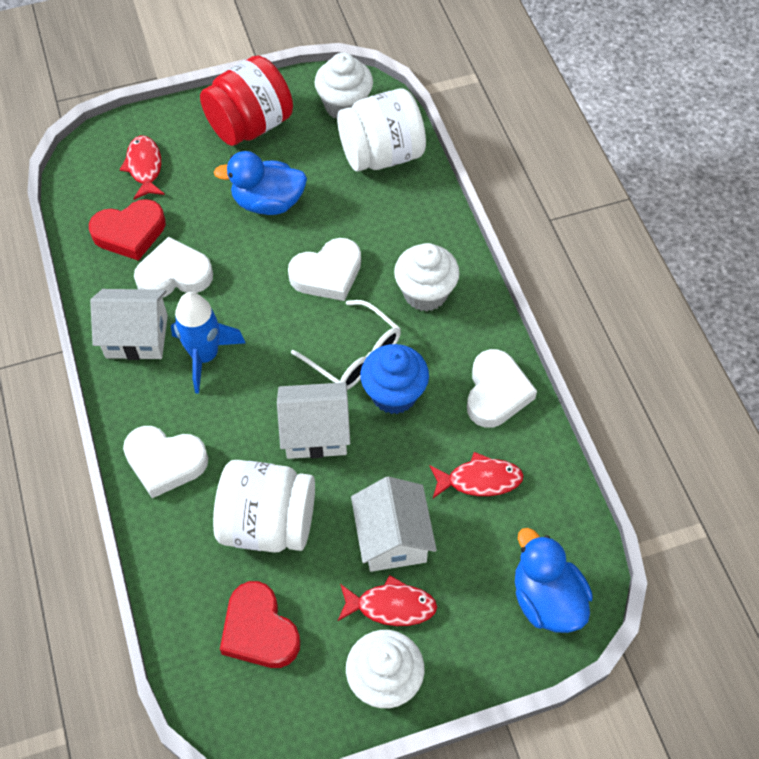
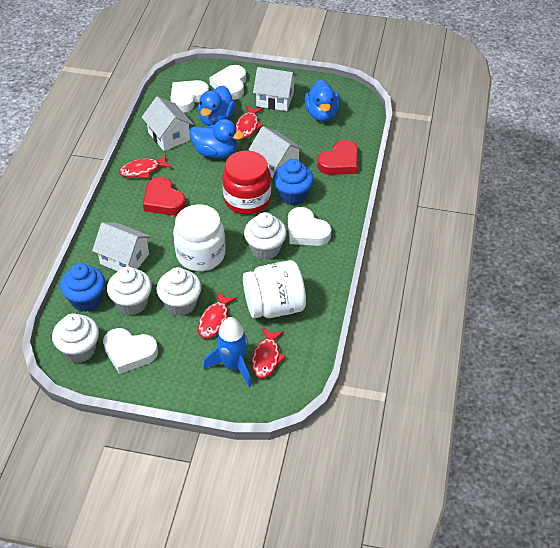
blue cupcake: [360,344,429,414] = 1 -> [60,263,105,312] [273,159,313,205] = 2
blue duck: [214,151,307,215] [515,528,593,633] = 2 -> [190,119,244,158] [198,85,235,126] [305,80,340,122] = 3
red fish: [120,135,165,200] [338,575,437,626] [429,452,524,498] = 3 -> [119,154,172,178] [198,292,237,338] [236,105,264,139] [251,328,286,378] = 4
white cupcake: [314,53,373,119] [346,630,424,708] [394,243,460,311] = 3 -> [52,313,99,363] [107,266,152,315] [157,267,202,316] [244,212,287,260] = 4
white glasses: [291,300,401,390] = 1 -> none = 0
white house: [90,289,168,360] [277,382,350,459] [351,476,437,572] = 3 -> [92,222,151,271] [142,96,193,151] [248,126,303,178] [253,67,297,111] = 4

